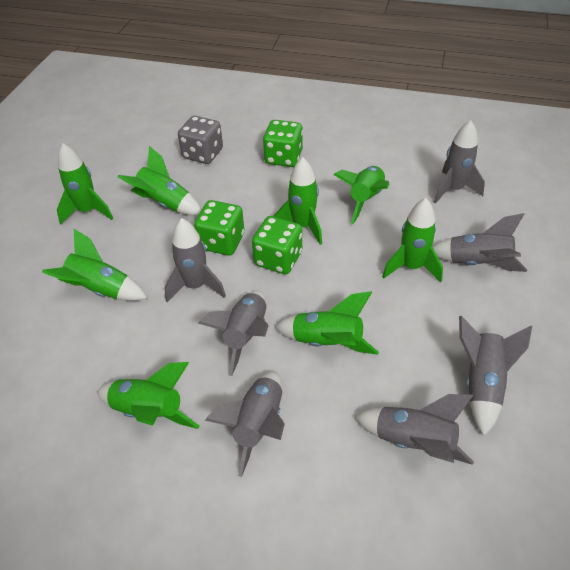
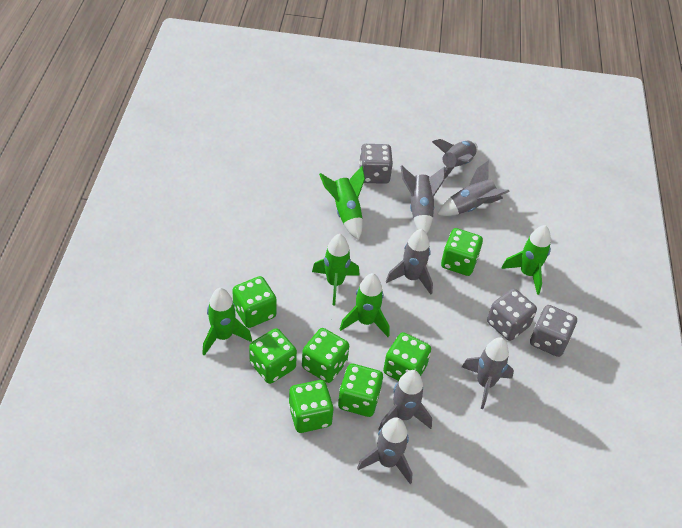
green dice: [194,200,244,256] [252,216,302,274] [263,120,303,167] = 3 -> [232,276,277,328] [249,328,297,384] [289,380,334,433] [302,328,349,383] [338,364,383,417] [383,332,431,381] [441,228,483,276] = 7
green rocket: [42,229,147,301] [57,143,113,224] [97,362,199,429] [118,146,201,216] [274,157,322,245] [275,291,379,355] [334,166,389,224] [382,198,443,282] = 8 -> [202,288,252,356] [312,234,360,305] [319,166,365,240] [340,273,389,337] [501,225,551,295] = 5
grey dice: [178,116,223,164] = 1 -> [359,144,393,184] [487,288,537,341] [530,305,577,357] = 3

